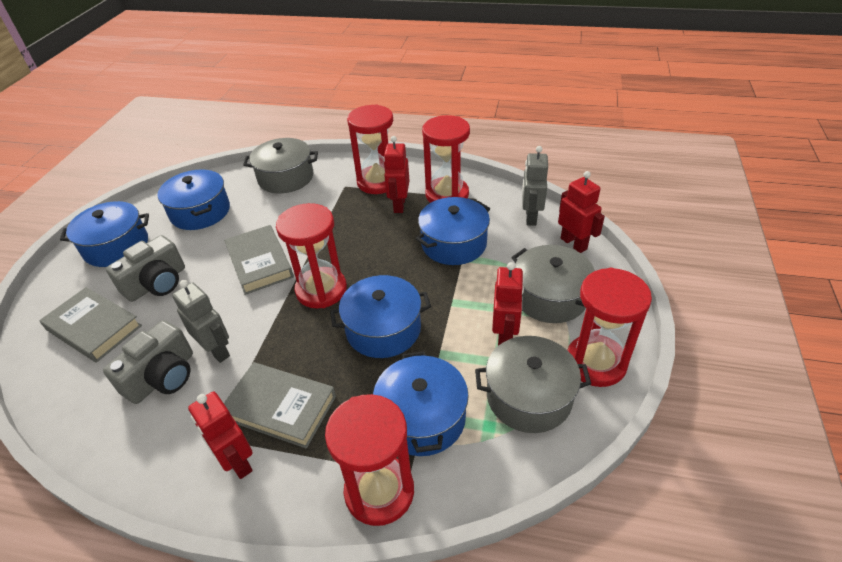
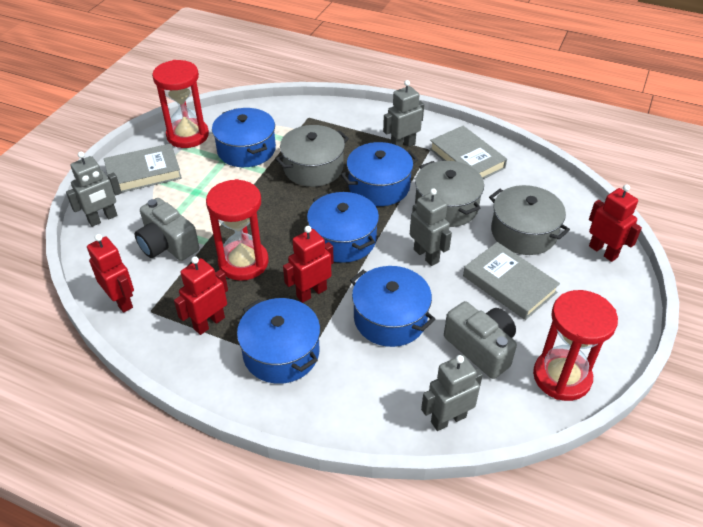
grey robot: [172,280,230,363] [522,146,548,226] = 2 -> [66,152,122,227] [383,80,424,148] [410,188,452,266] [421,355,483,431] = 4
red hourglass: [276,203,347,309] [325,394,414,526] [347,104,393,194] [422,115,470,203] [568,268,652,387] = 5 -> [152,60,209,148] [206,179,269,281] [533,290,618,401] = 3

